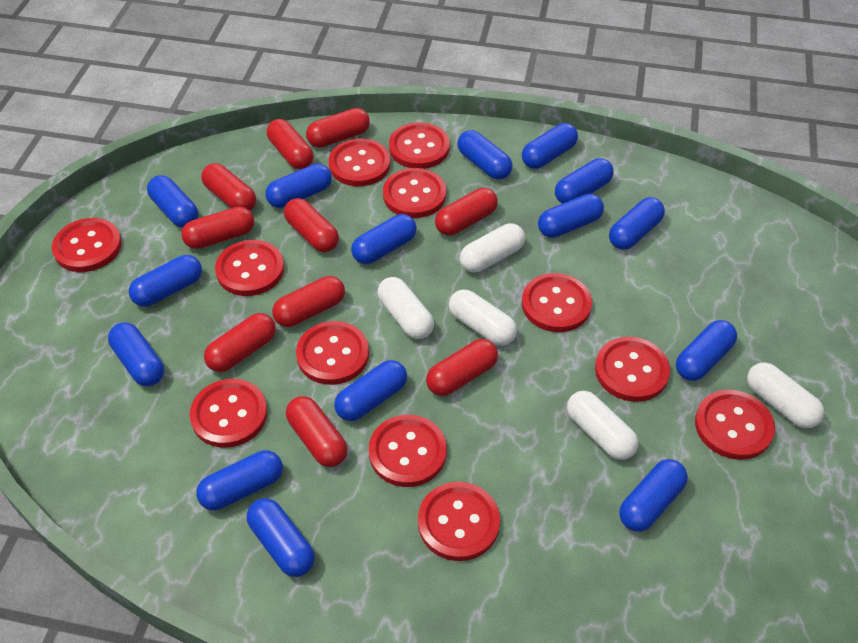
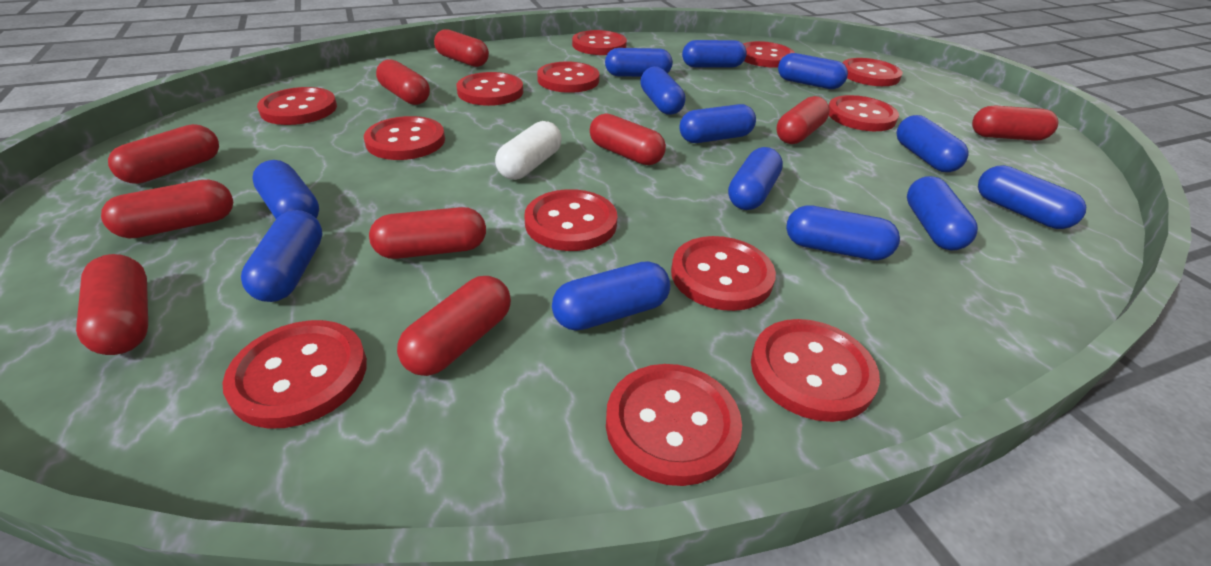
blue capsule: [108,322,164,386] [129,255,202,307] [147,175,198,228] [196,450,283,510] [247,498,315,577] [265,163,332,208] [334,360,407,421] [351,214,417,264] [457,130,512,180] [522,123,578,169] [538,194,604,238] [555,158,614,204] [609,197,665,250] [619,459,688,532] [676,320,737,381] = 15 -> [241,210,322,302] [252,160,319,219] [552,261,670,331] [605,48,673,77] [640,66,685,115] [680,104,756,143] [682,40,747,68] [728,147,783,210] [778,53,848,89] [786,205,900,260] [896,115,969,172] [907,176,978,251] [978,165,1086,229] = 13
red button: [52,218,122,272] [189,379,267,448] [215,240,284,296] [296,321,369,385] [329,139,390,186] [369,415,447,487] [383,168,446,218] [389,122,450,169] [418,482,500,561] [522,273,592,332] [595,337,670,402] [695,390,775,460] = 12 -> [222,320,367,429] [257,87,337,125] [364,116,445,160] [456,72,523,106] [524,189,618,251] [537,62,600,93] [572,30,627,55] [606,364,742,486] [671,236,776,311] [743,41,795,68] [751,319,880,422] [829,95,899,131] [842,58,903,86] = 13
white capsule: [378,277,434,339] [449,289,517,346] [460,223,525,272] [567,391,638,460] [747,362,824,428] = 5 -> [495,121,562,180] = 1

